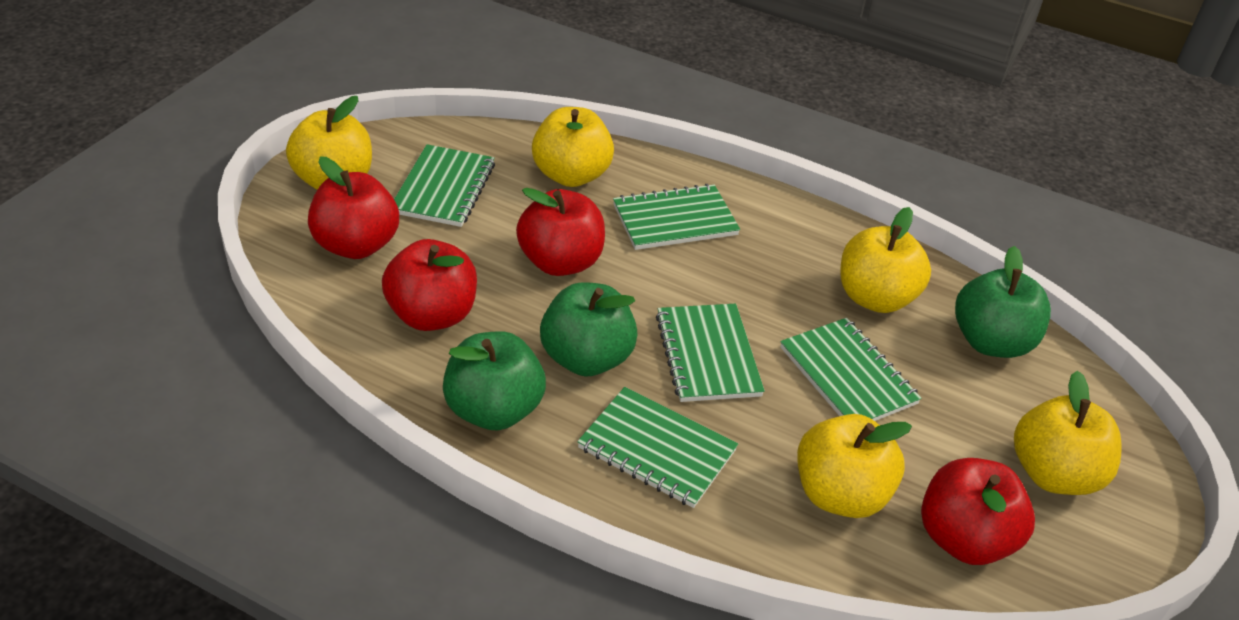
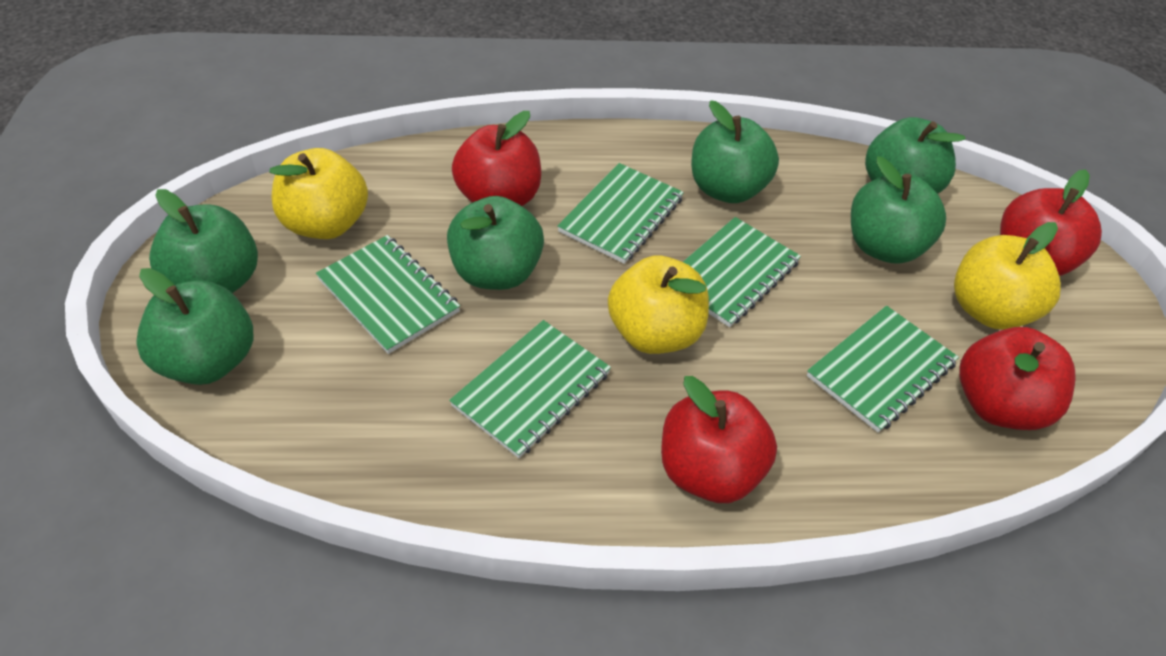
green apple: [443,331,546,430] [540,282,638,377] [955,246,1051,358] = 3 -> [136,268,253,385] [149,189,258,293] [447,196,544,290] [691,100,779,203] [851,156,946,264] [865,117,965,194] = 6
yellow apple: [286,96,372,190] [532,107,614,187] [797,414,912,518] [840,207,931,313] [1014,371,1122,495] = 5 -> [269,148,368,239] [608,255,709,354] [954,222,1061,329] = 3

